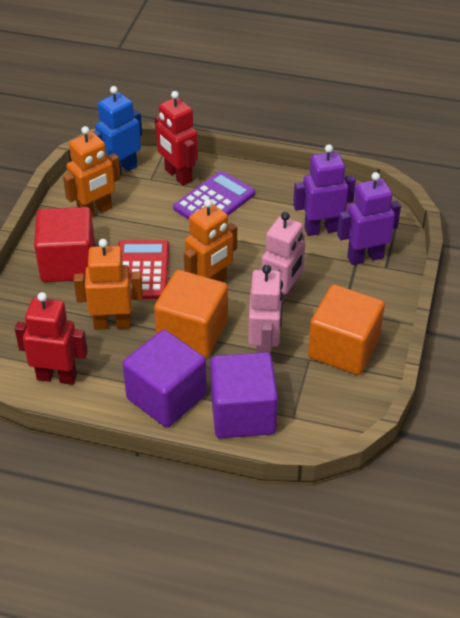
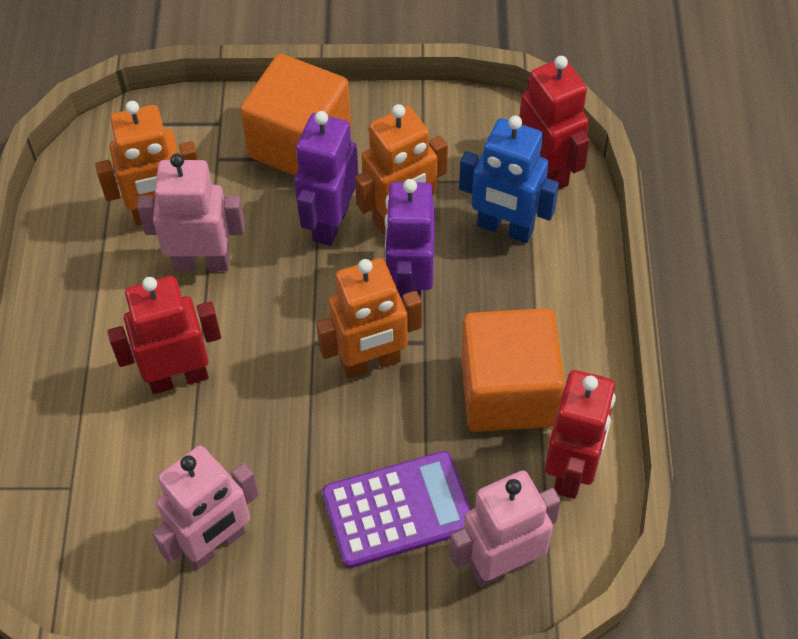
pink robot: [248,265,283,354] [261,212,305,306] = 2 -> [137,153,245,271] [152,446,259,570] [450,470,561,587] = 3
purple cube: [123,330,207,427] [210,352,278,438] = 2 -> none = 0
red calculator: [118,240,169,299] = 1 -> none = 0
red cube: [34,207,95,282] = 1 -> none = 0
red robot: [15,292,88,385] [155,91,198,186] = 2 -> [107,276,221,394] [519,56,590,190] [545,370,616,499] = 3

